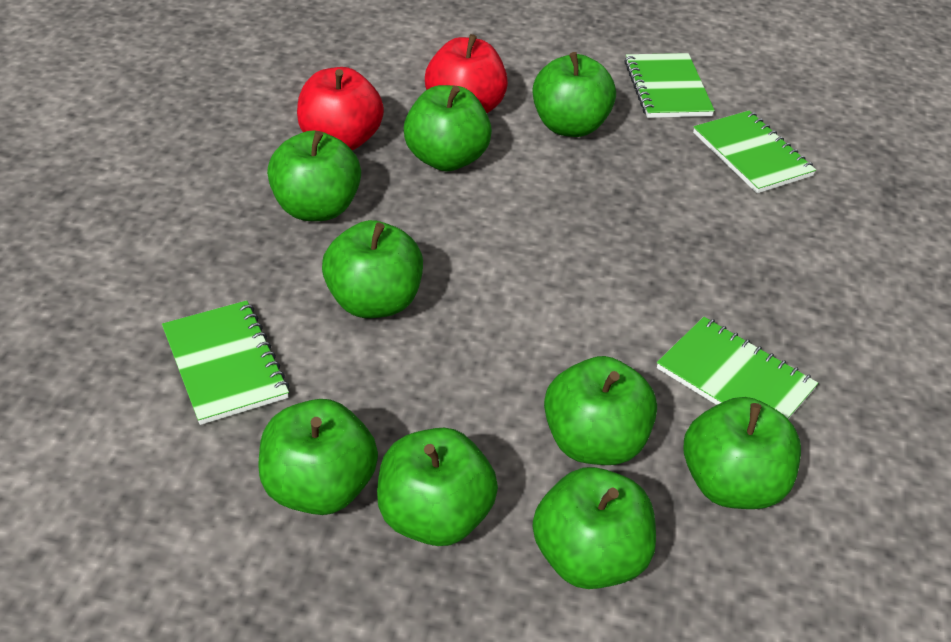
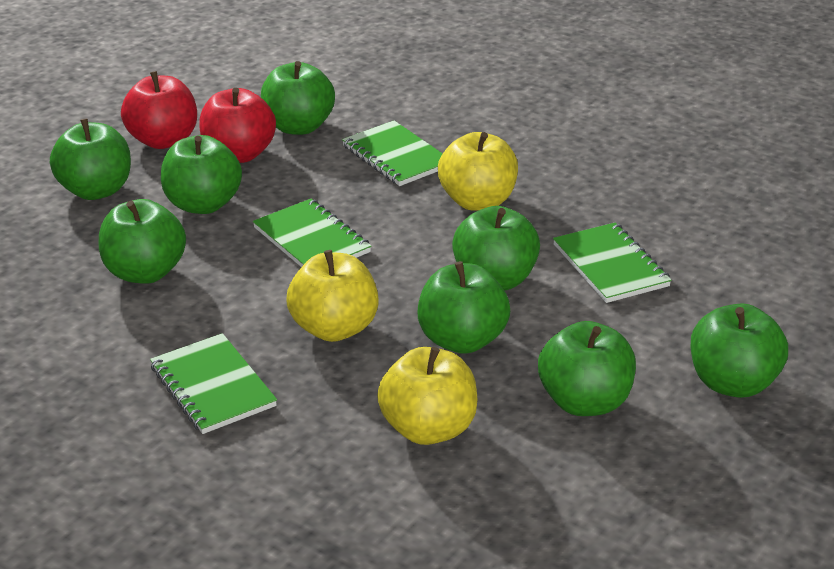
green apple: [258,399,378,515] [267,130,361,221] [322,220,423,318] [377,428,498,546] [404,85,492,172] [533,52,616,137] [533,467,656,589] [544,356,657,465] [683,397,801,509] = 9 -> [50,118,131,200] [99,199,186,284] [161,135,242,214] [261,61,335,135] [418,261,510,354] [452,206,540,291] [538,321,636,416] [690,303,788,398] = 8
yellow apple: none = 0 -> [286,250,379,342] [377,347,478,445] [438,132,518,211] = 3

